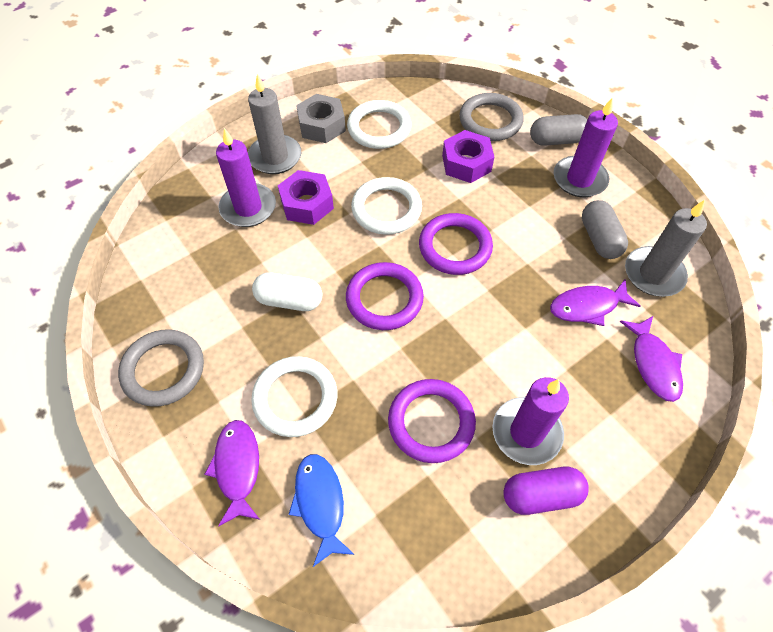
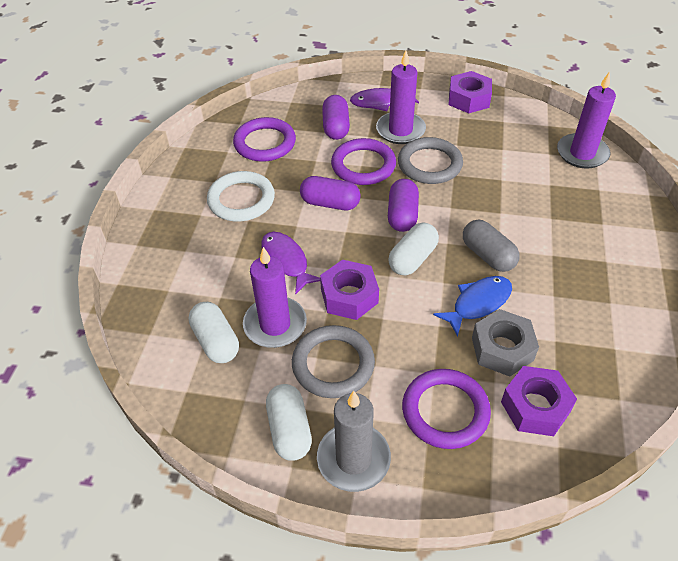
grey candle: [248,74,301,174] [625,200,707,297] = 2 -> [317,391,391,492] = 1
grey capsule: [530,114,587,146] [582,200,628,259] = 2 -> [463,220,520,272] = 1
purple capsule: [503,467,589,515] = 1 -> [300,176,361,210] [322,95,350,140] [388,179,419,232] = 3
purple fish: [205,420,260,526] [550,280,641,326] [620,316,683,402] = 3 -> [262,231,320,295] [350,88,419,111] = 2
purple nut: [278,170,334,225] [442,130,494,183] = 2 -> [320,260,379,320] [449,71,492,113] [501,366,577,436] = 3
white capsule: [252,272,322,311] = 1 -> [189,302,239,363] [266,384,312,461] [388,222,439,275] = 3
white ring: [251,356,337,437] [347,100,411,149] [351,177,422,235] = 3 -> [207,171,275,221] = 1

